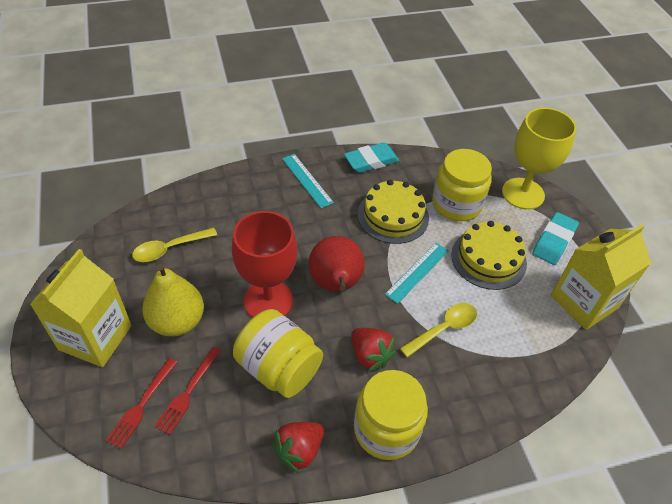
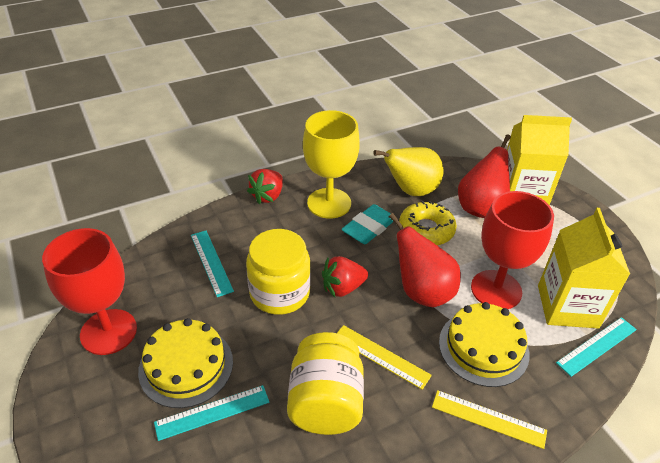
red fork: [106,358,177,449] [154,347,221,435] = 2 -> none = 0
red goblet: [232,211,297,318] = 1 -> [42,228,137,355] [471,191,554,309] = 2
red pear: [308,236,365,292] = 1 -> [389,213,461,307] [458,134,511,218] = 2
turquoise eraser: [344,142,399,173] [532,212,579,265] = 2 -> [342,204,394,244] = 1
turquoise ruler: [282,154,334,208] [384,243,449,304] = 2 -> [154,385,270,441] [191,231,234,297] [556,317,637,377] = 3
yellow donut: none = 0 -> [399,201,457,245] = 1
yellow jar: [233,309,323,398] [354,370,428,460] [432,149,492,221] = 3 -> [246,229,311,315] [287,332,364,435] = 2
yellow ruler: none = 0 -> [337,325,432,390] [432,390,547,449] = 2
yellow spoon: [132,228,217,262] [400,303,477,358] = 2 -> none = 0

